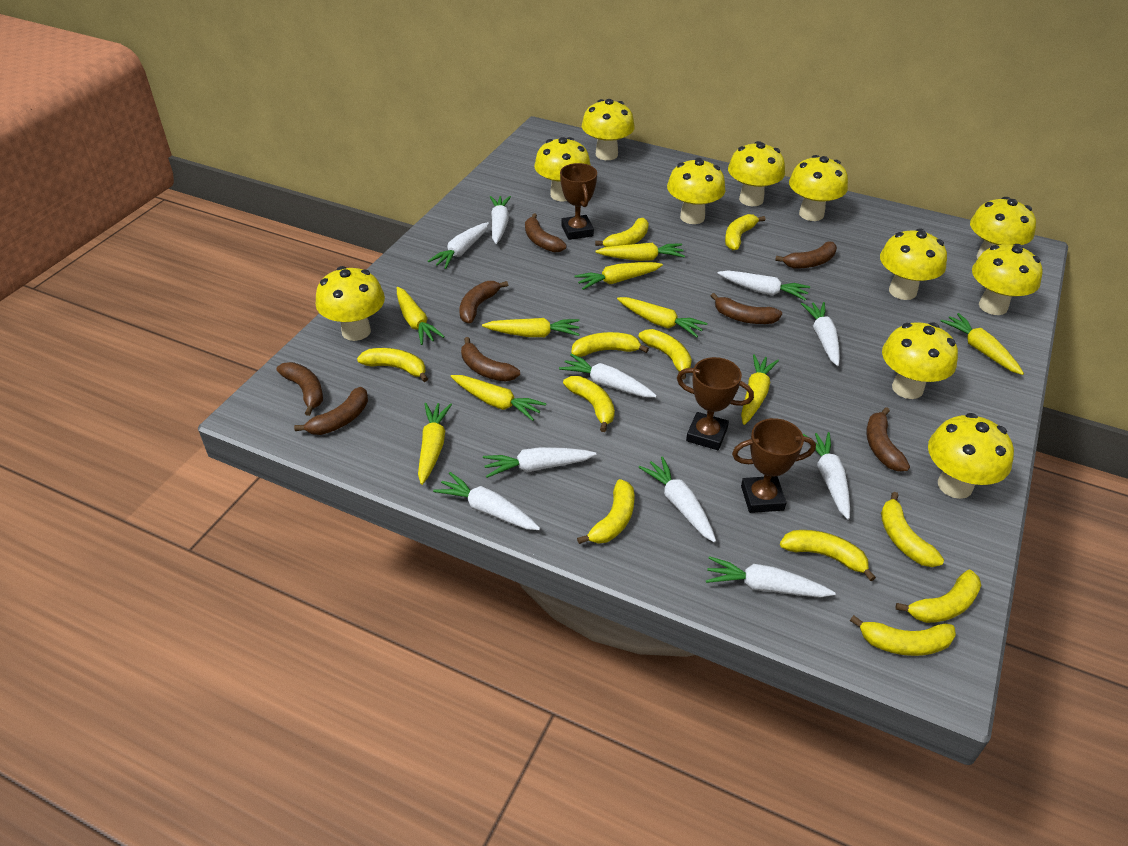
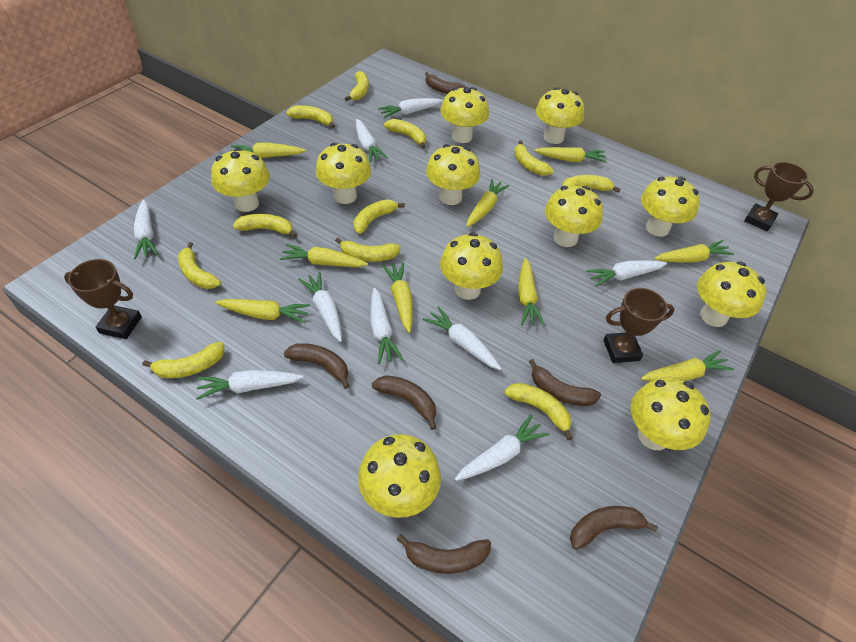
brown banana: [276,362,323,416] [294,387,368,435] [460,281,508,323] [461,337,520,382] [525,213,567,253] [711,293,782,324] [775,242,837,269] [866,407,910,471] = 8 -> [284,343,349,389] [372,375,436,430] [397,535,491,574] [425,72,466,94] [529,359,601,406] [570,506,658,550] = 6
white carrot: [428,222,489,269] [433,472,540,530] [483,447,596,478] [490,196,511,244] [559,354,657,397] [638,456,716,543] [706,556,836,598] [717,271,810,301] [801,302,840,366] [803,432,850,520] = 10 -> [134,200,158,259] [196,370,303,400] [298,272,342,342] [356,119,388,162] [371,288,403,364] [378,98,443,118] [423,306,502,370] [455,414,549,481] [586,260,667,287] = 9

